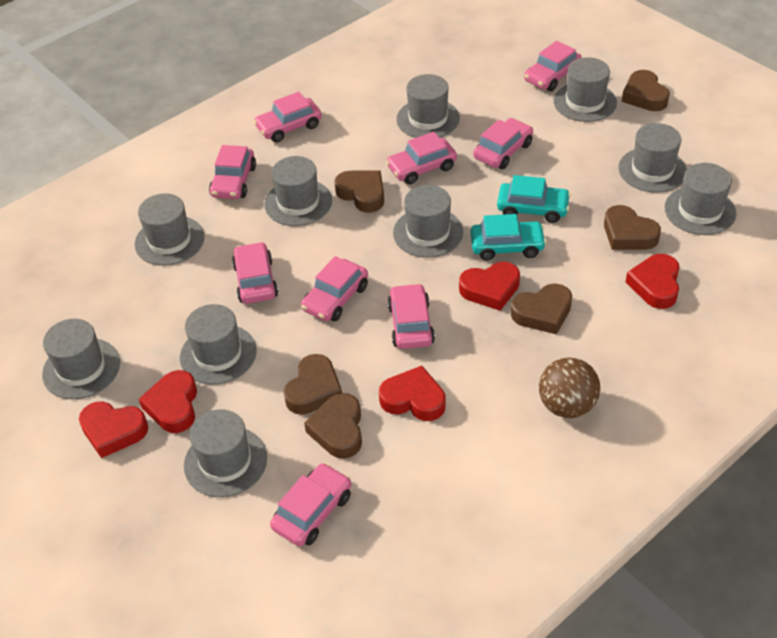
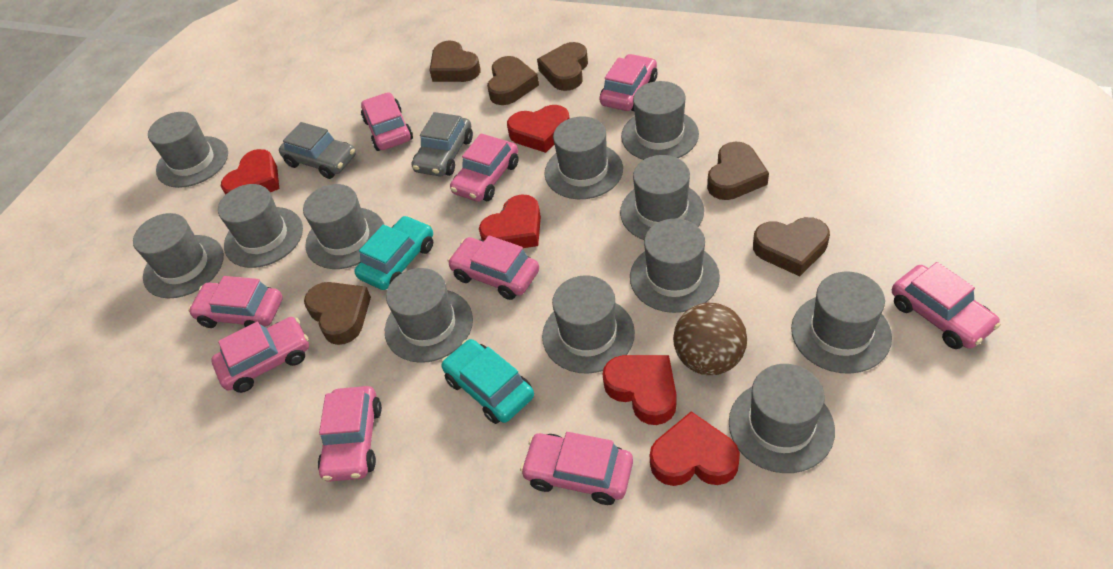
grey car: none = 0 -> [279,122,356,179] [412,112,473,176] = 2
grey hat: [42,319,120,399] [135,193,205,266] [180,304,257,385] [184,409,267,497] [264,156,332,226] [393,185,463,258] [396,74,460,138] [554,57,617,122] [618,123,687,193] [664,163,736,235] = 10 -> [133,213,224,298] [148,112,228,188] [218,184,303,268] [303,184,384,269] [385,268,473,363] [542,275,635,374] [545,116,623,199] [620,155,704,240] [621,81,699,160] [630,219,720,313] [729,364,835,473] [791,272,892,374] = 12

